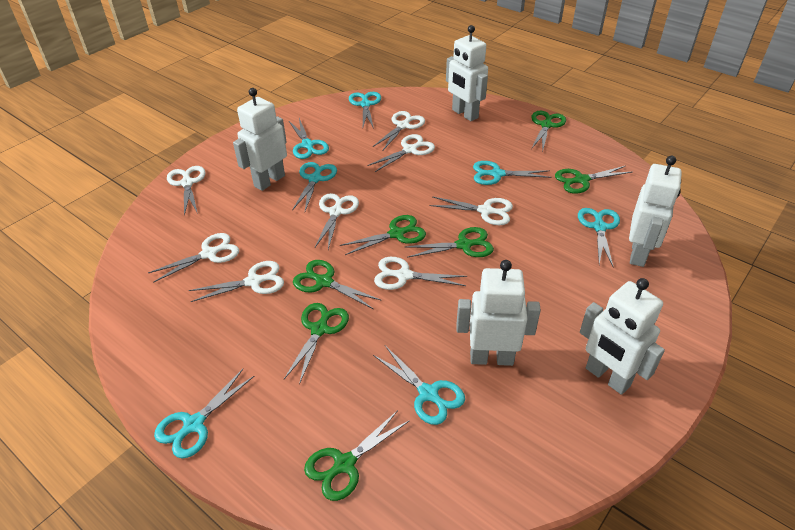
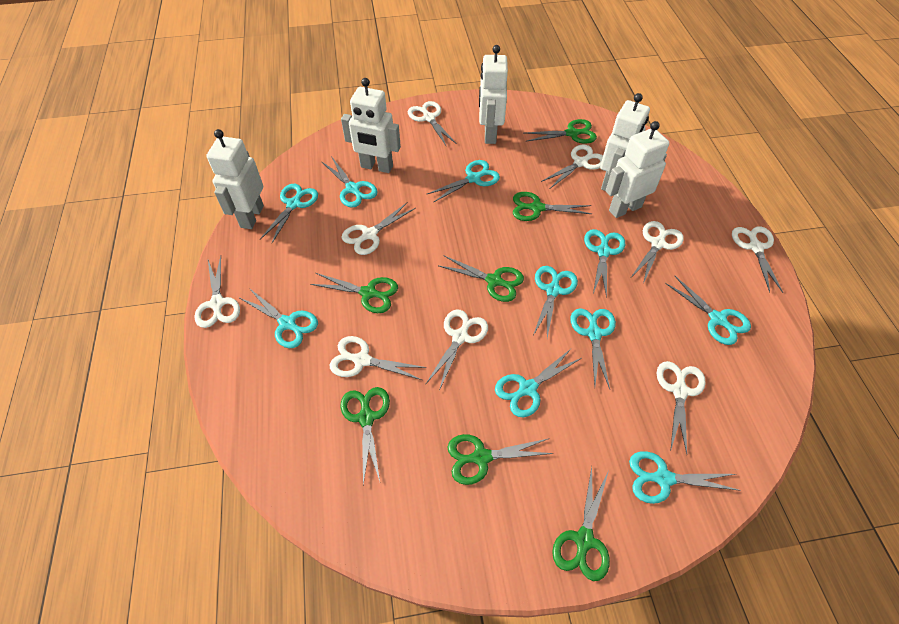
turquoise scissors: [154,369,254,459] [289,118,329,159] [292,162,337,211] [349,92,381,129] [373,346,465,425] [473,161,551,185] [578,208,620,268] = 7 -> [240,288,318,348] [260,184,318,243] [322,156,378,208] [427,160,500,203] [495,348,582,417] [533,266,578,338] [570,309,616,389] [584,229,625,298] [629,451,741,504] [665,276,751,345] = 10
white scissors: [148,233,239,283] [167,166,206,216] [189,261,284,302] [315,193,359,249] [367,134,435,172] [373,111,425,150] [374,257,467,290] [429,196,513,225] = 8 -> [194,256,240,328] [330,336,427,380] [341,203,416,255] [408,101,457,147] [425,310,488,391] [541,145,603,189] [631,221,684,284] [656,361,706,454] [732,226,783,293] = 9

